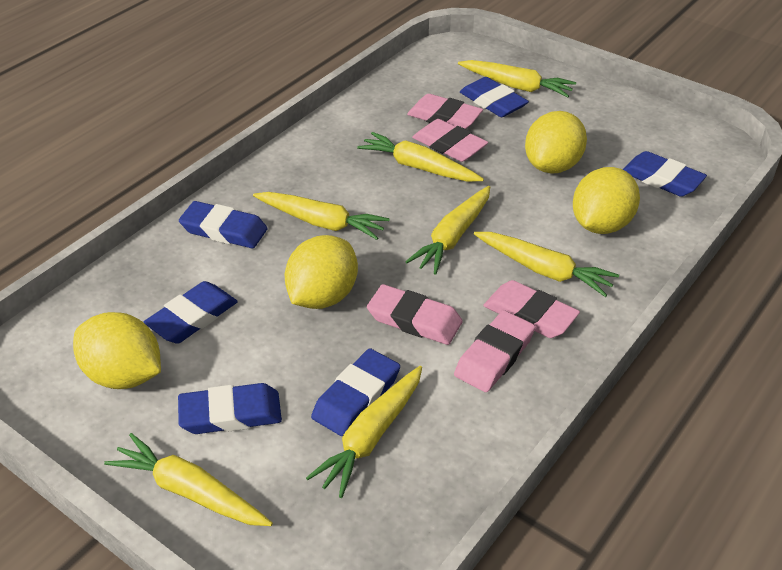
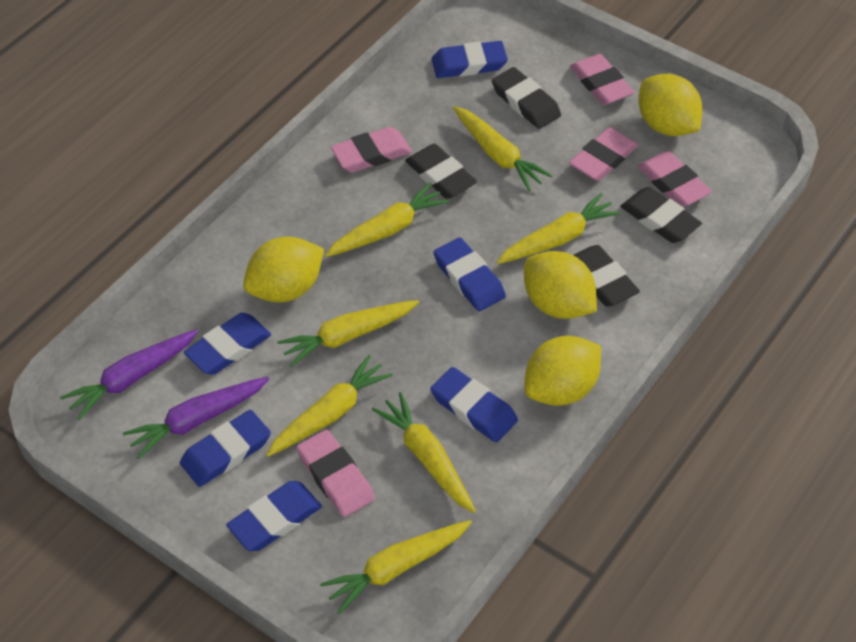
black eraser: none = 0 -> [405,144,477,199] [492,67,561,129] [574,245,640,307] [620,187,702,243] = 4
purple carrot: none = 0 -> [60,329,198,420] [123,377,269,459] = 2

